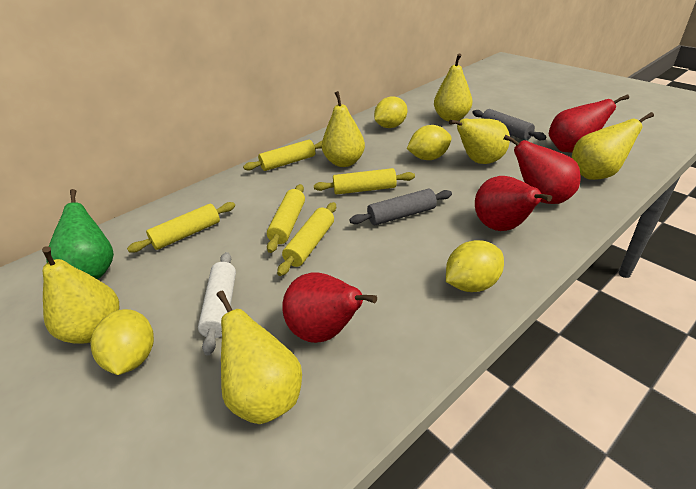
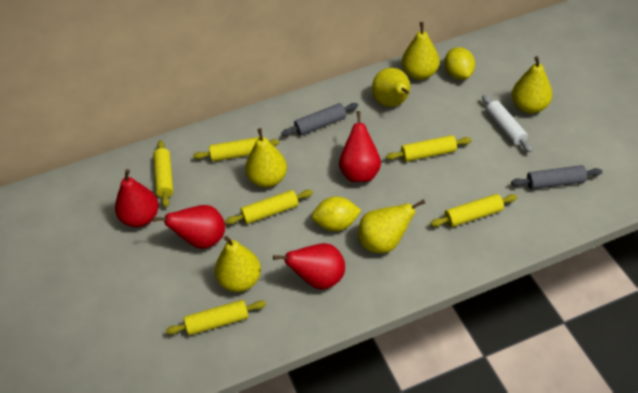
green pear: [46,189,114,279] = 1 -> none = 0
yellow lemon: [90,309,154,375] [374,96,407,128] [407,125,452,160] [446,240,504,292] = 4 -> [312,196,361,231] [445,47,475,80] = 2
yellow rolling pin: [127,202,235,253] [243,140,322,171] [267,184,305,253] [277,202,336,276] [314,168,415,195] = 5 -> [153,140,173,207] [166,300,266,335] [193,137,279,162] [225,190,313,225] [386,135,472,162] [430,194,517,227] = 6

